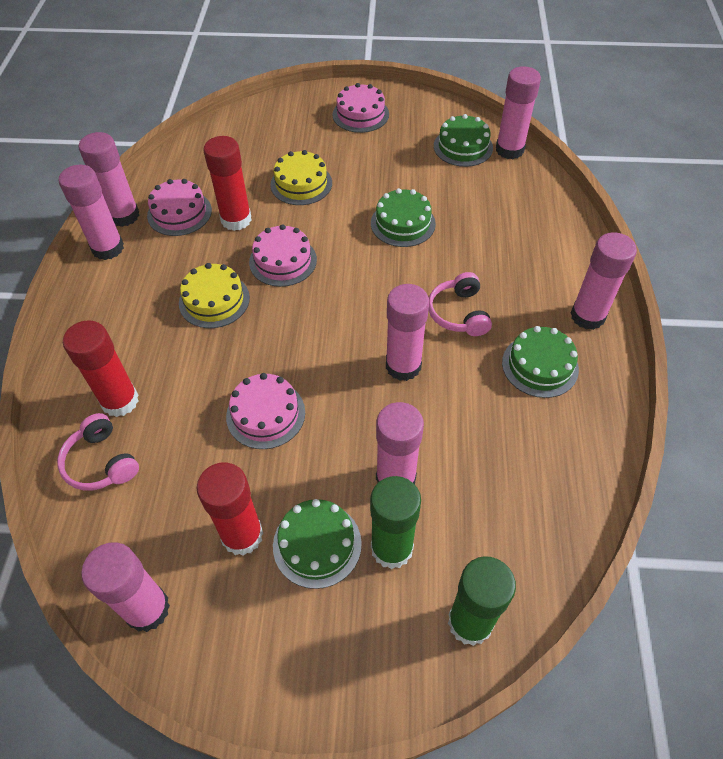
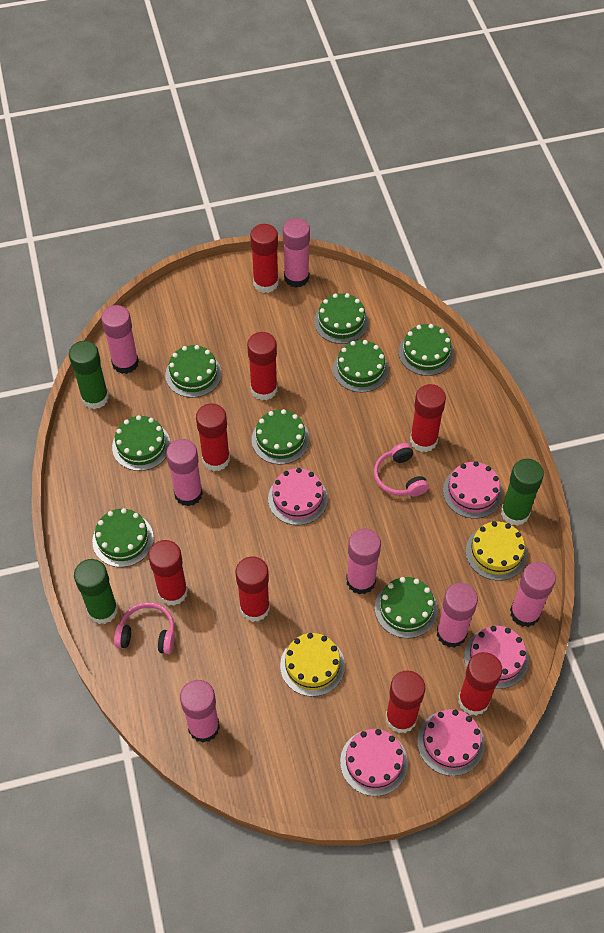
green cake: [273,499,362,589] [371,188,436,247] [434,114,493,167] [502,326,579,398] = 4 -> [92,508,154,567] [112,415,170,471] [165,345,222,398] [252,409,310,464] [314,293,369,344] [333,340,389,392] [375,577,438,638] [399,324,454,376] = 8
green glue stick: [370,476,421,569] [448,556,516,646] = 2 -> [69,341,109,409] [74,559,118,624] [501,459,544,526] = 3
pink cake: [147,179,212,236] [226,373,305,449] [249,224,317,287] [332,83,389,133] = 4 -> [268,468,328,525] [340,729,408,796] [417,709,484,776] [443,461,503,519] [464,626,529,689] = 5
red glue stick: [63,320,139,417] [196,463,263,556] [203,136,252,231] = 3 -> [148,540,188,606] [196,404,230,471] [236,556,270,622] [247,332,277,400] [250,224,279,293] [386,671,425,733] [410,384,446,452] [458,652,502,716] = 8

